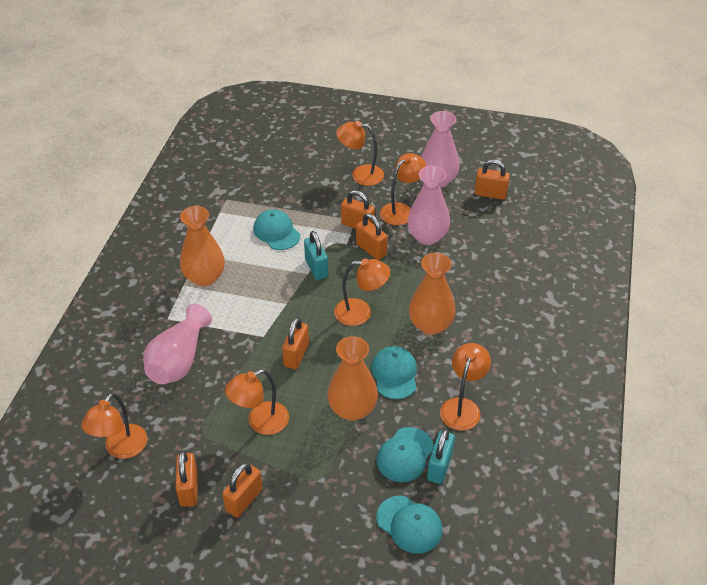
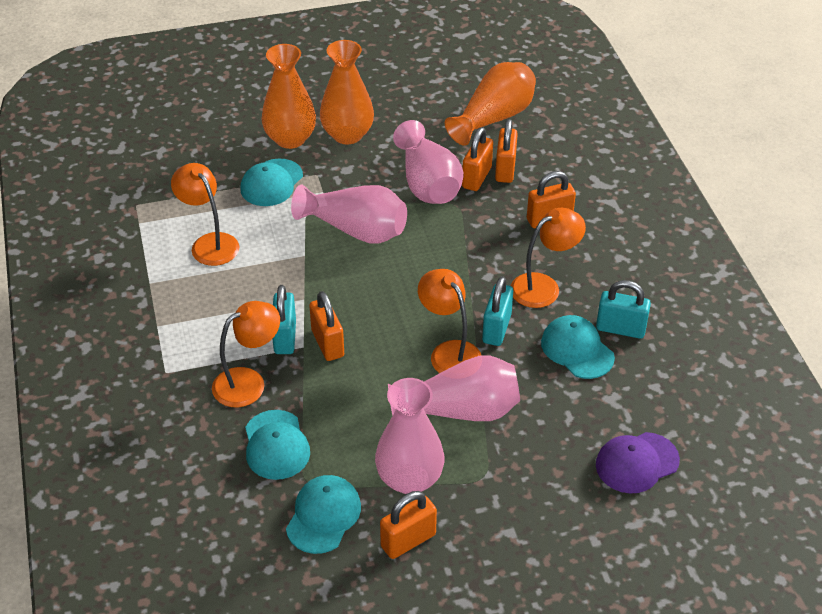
orange lamp: [81,393,147,459] [225,369,289,435] [334,259,390,326] [336,121,384,186] [380,153,426,225] [440,343,491,431] = 6 -> [171,163,239,266] [212,301,280,407] [418,269,482,373] [511,208,586,308] = 4
orange padlock: [175,451,198,507] [222,463,262,517] [282,317,309,369] [341,190,375,229] [356,213,387,260] [475,159,510,200] = 6 -> [309,291,344,361] [380,491,437,559] [462,127,493,191] [495,119,518,183] [527,171,576,228] = 5
pink vase: [143,304,212,384] [407,166,450,245] [421,111,460,188] = 3 -> [291,185,407,244] [375,378,445,494] [388,355,520,421] [393,120,463,204] = 4
purple cap: none = 0 -> [596,432,680,493] = 1
turquoise padlock: [304,231,328,280] [427,428,455,484] = 2 -> [272,285,296,354] [482,276,513,346] [596,280,651,339] = 3

